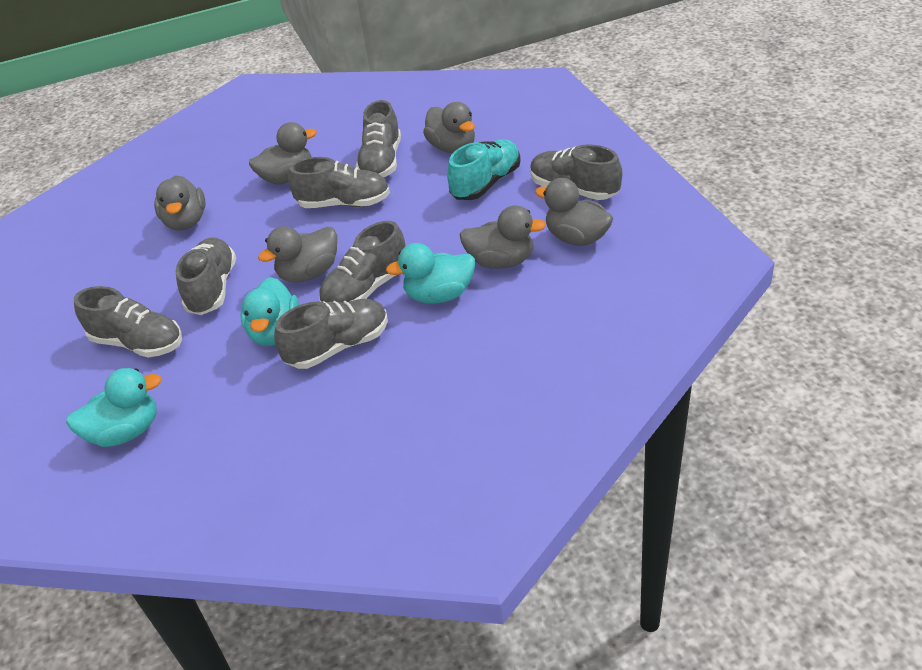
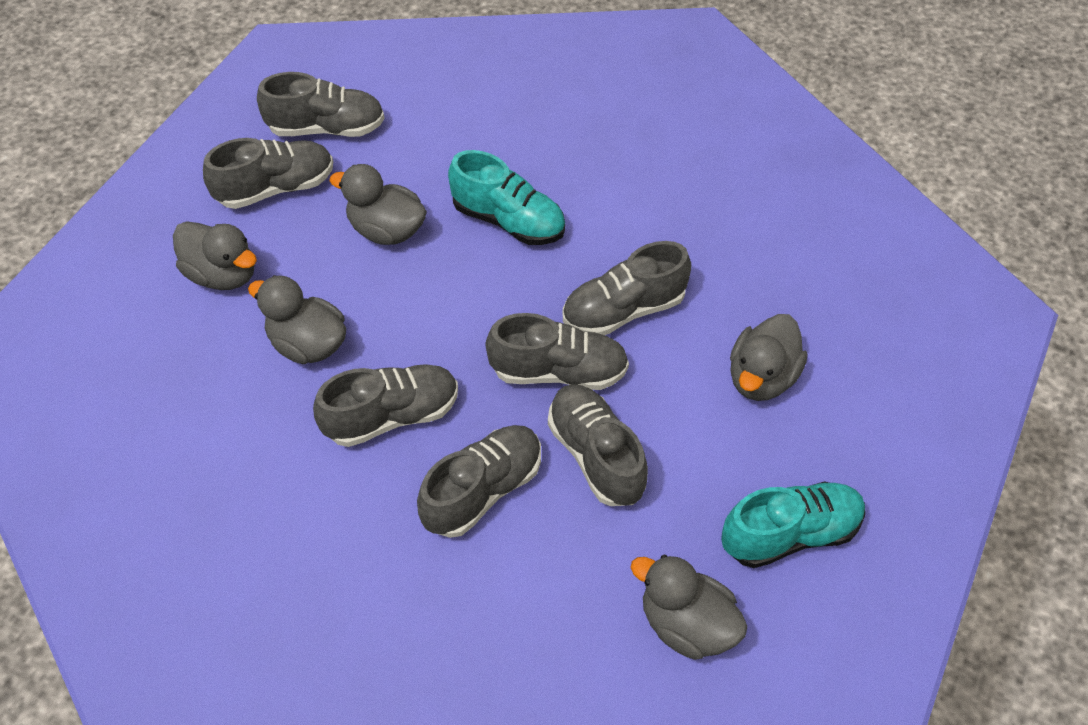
grey duck: [154,175,206,231] [249,122,317,185] [258,226,337,283] [423,102,475,153] [460,205,546,269] [535,178,613,246] = 6 -> [173,221,257,290] [248,275,346,364] [329,164,427,245] [631,555,748,660] [730,314,808,401] = 5
turquoise duck: [66,368,162,447] [240,277,299,346] [386,243,475,304] = 3 -> none = 0
turquoise shoe: [447,139,521,200] = 1 -> [448,150,565,245] [721,481,866,568] = 2

